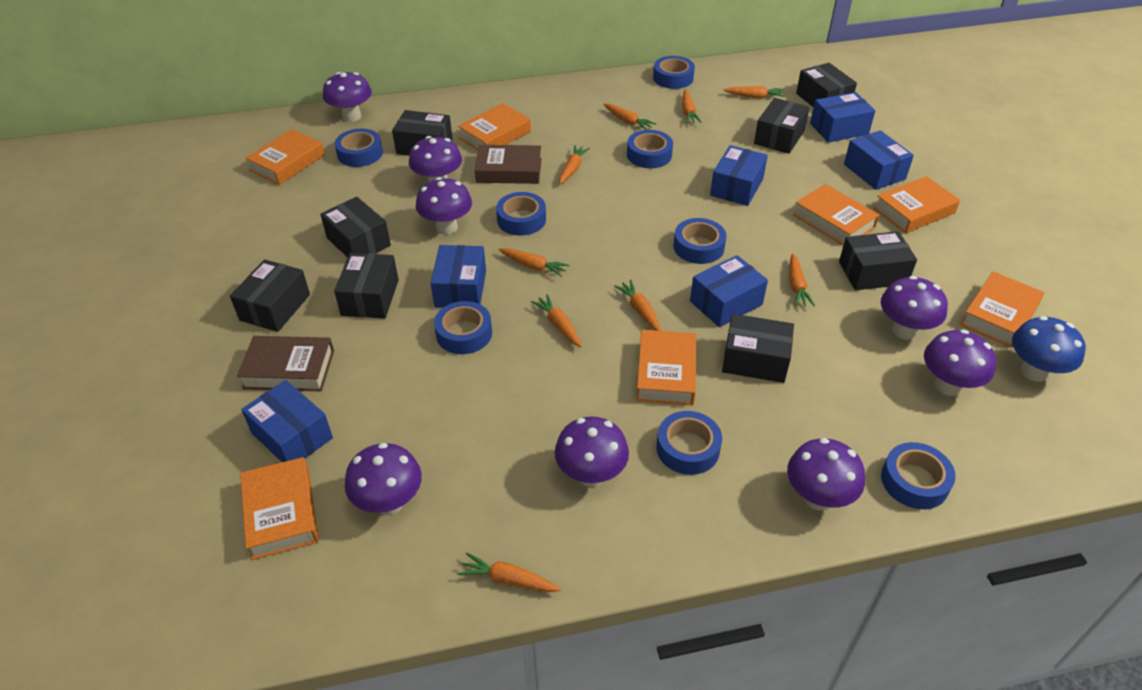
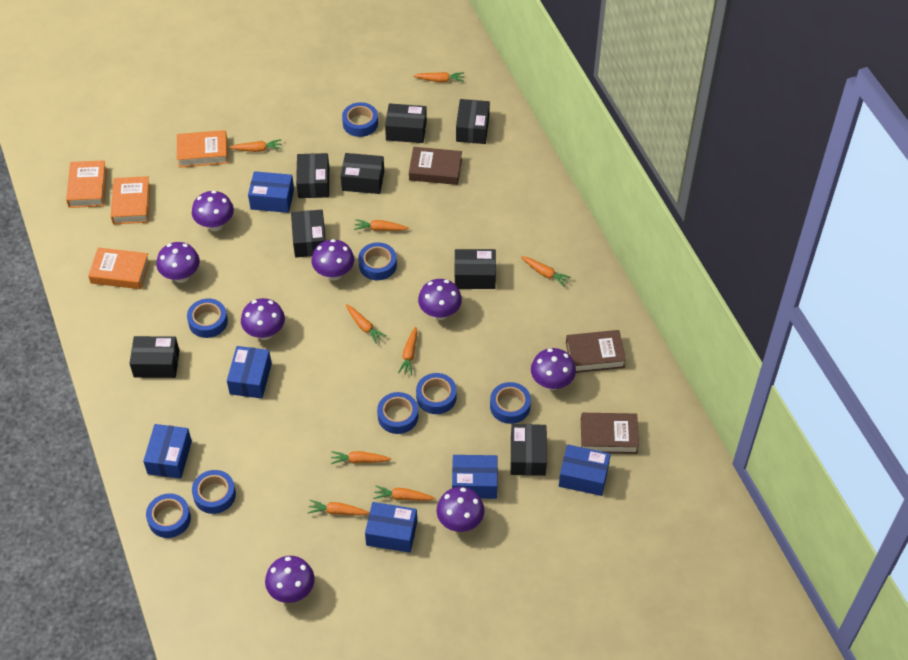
blue mushroom: [1012,316,1086,382] = 1 -> none = 0
brown book: [237,336,334,391] [475,145,542,184] = 2 -> [409,147,462,185] [566,330,626,373] [581,413,639,454] = 3
orange book: [240,457,319,560] [246,129,325,185] [458,103,531,150] [636,330,696,406] [793,184,879,245] [874,176,960,233] [960,272,1044,348] = 7 -> [66,160,107,208] [88,248,150,289] [111,176,151,225] [177,130,228,168] = 4

